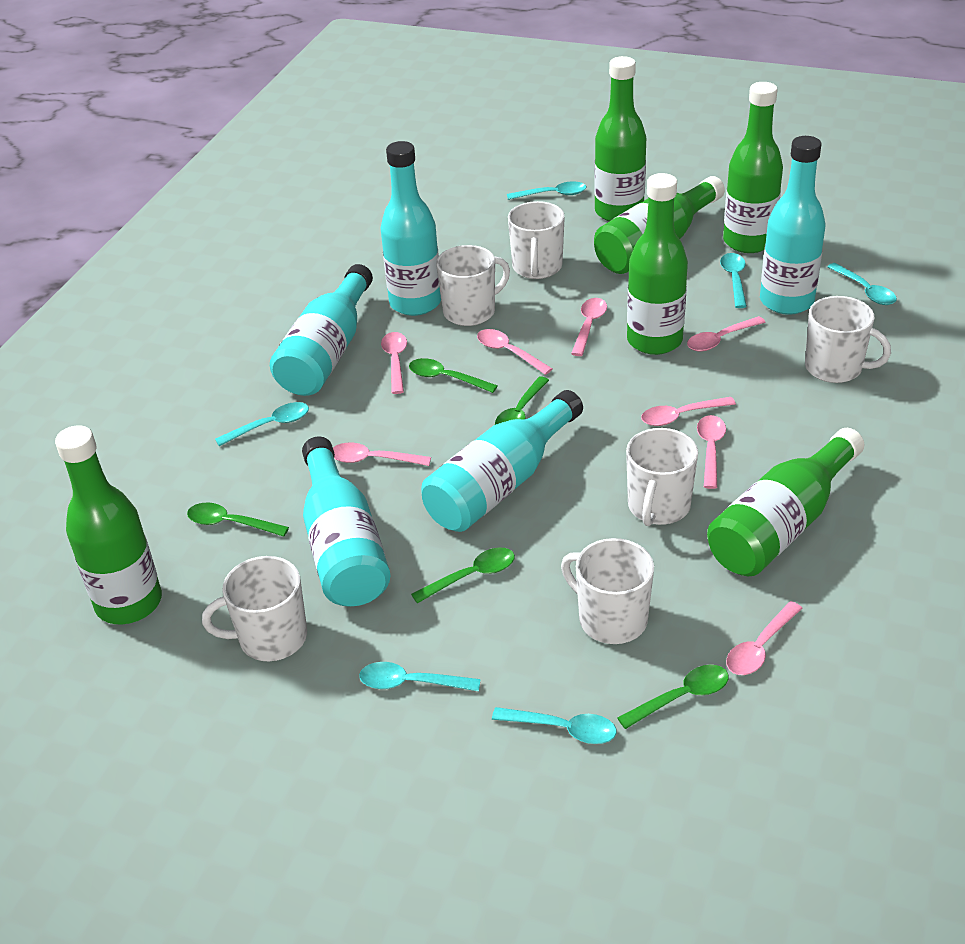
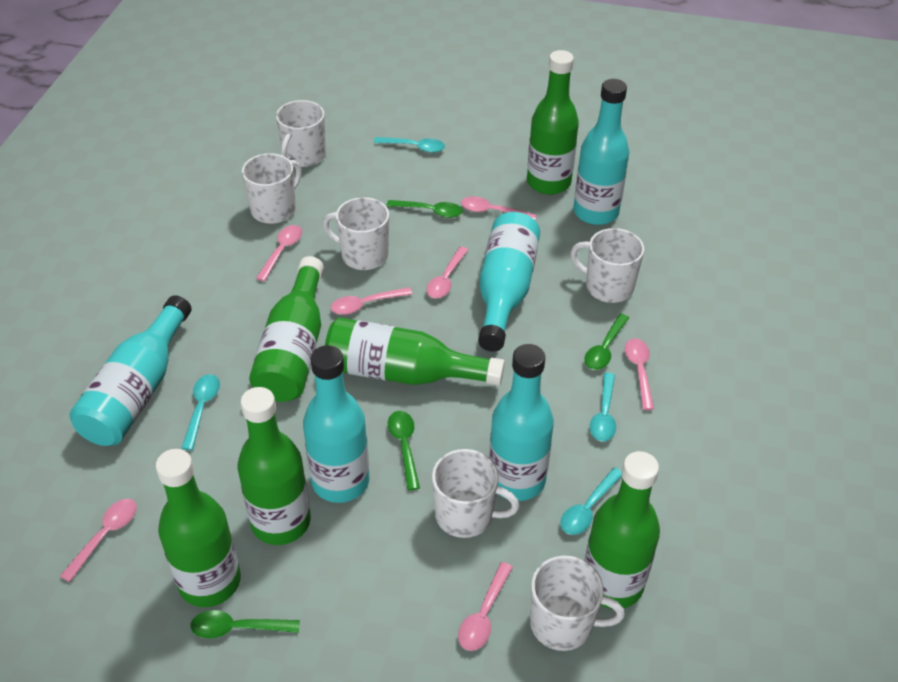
green spoon: [187,502,289,537] [409,358,498,393] [411,548,515,603] [495,376,549,425] [617,665,729,729] = 5 -> [190,610,300,639] [386,200,463,218] [388,411,420,490] [584,314,629,370] = 4
pink spoon: [333,443,431,466] [381,332,407,394] [477,329,552,375] [571,298,607,356] [641,397,736,426] [687,316,765,351] [697,415,726,489] [726,601,803,675] = 8 -> [60,499,137,582] [256,225,302,282] [331,287,412,315] [426,247,468,298] [458,562,513,651] [461,196,537,220] [624,338,654,410] = 7
turquoise spoon: [215,402,309,446] [359,662,481,691] [492,707,617,744] [507,181,587,200] [720,253,747,308] [827,263,897,305] = 6 -> [181,374,220,450] [374,137,445,153] [560,467,622,535] [590,373,616,441] = 4

